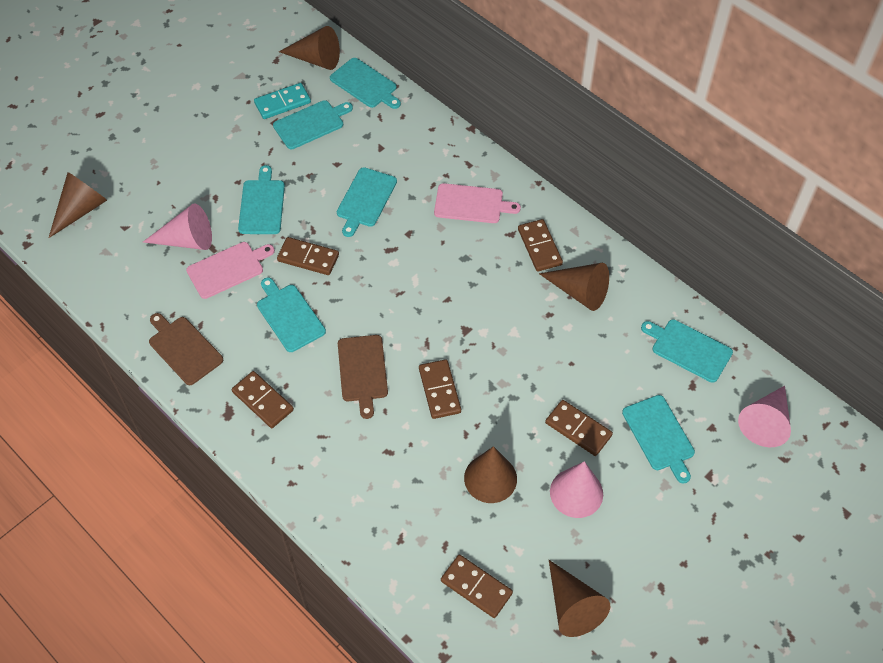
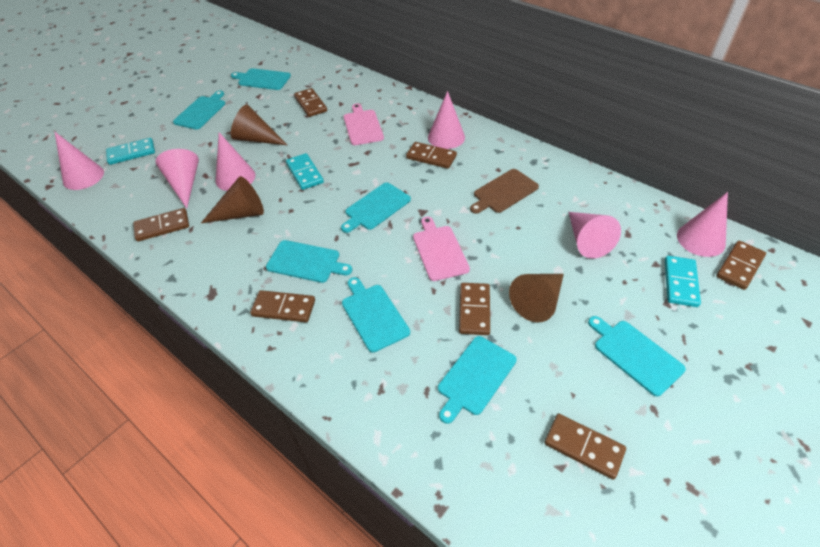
brown cone: [49,172,107,238] [279,26,340,70] [464,446,517,503] [539,263,609,311] [549,560,610,637] = 5 -> [201,176,264,223] [231,104,287,145] [509,274,564,322] = 3
brown cutting board: [149,313,223,385] [338,335,388,419] = 2 -> [470,169,539,214] = 1
brown domino: [232,371,294,428] [277,237,339,275] [419,359,461,419] [441,554,513,618] [518,219,563,272] [545,400,613,456] = 6 -> [133,208,189,241] [250,290,315,322] [294,88,327,117] [406,142,457,169] [459,283,490,335] [544,414,626,480] [716,241,766,290] = 7
pink cone: [143,204,212,250] [550,461,603,518] [738,386,791,447] = 3 -> [55,132,104,190] [155,149,199,209] [215,132,255,191] [428,91,465,149] [568,212,621,258] [677,192,728,257] = 6
turquoise domino: [254,83,311,119] = 1 -> [106,138,155,165] [286,153,324,190] [665,256,701,307] = 3

